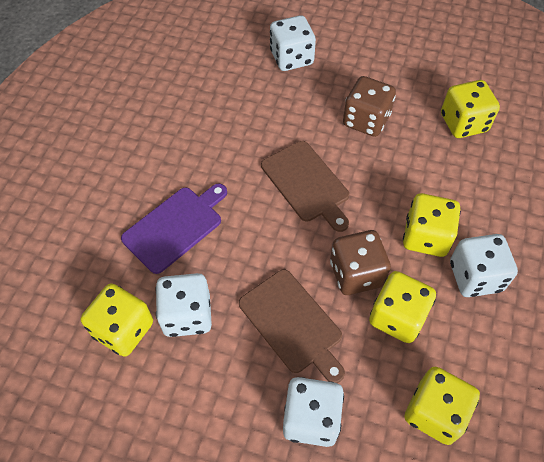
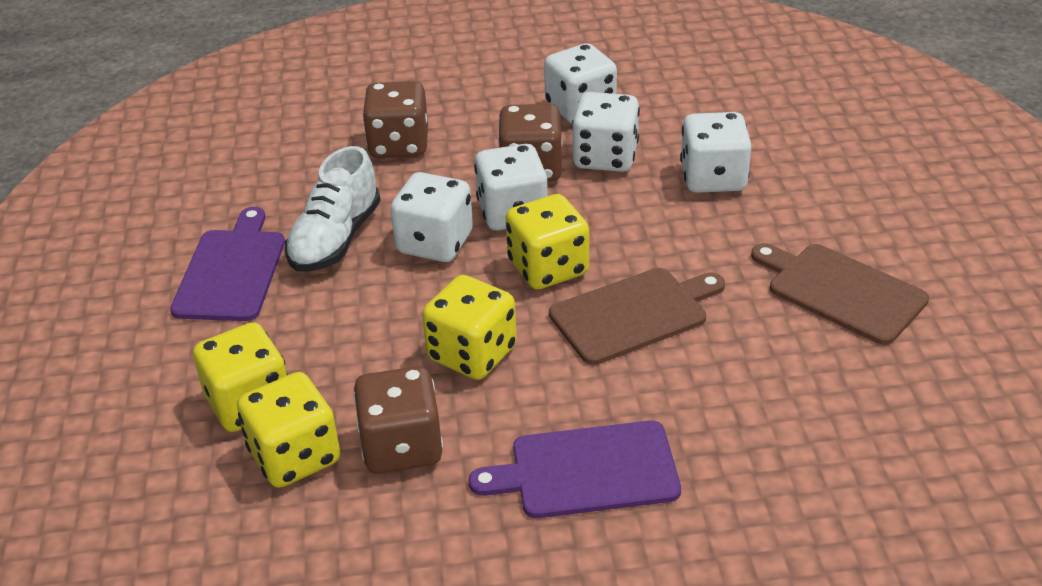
brown dice: [330,230,391,295] [343,76,396,137] = 2 -> [353,366,443,474] [362,81,428,158] [498,104,562,182] = 3
purple cutting board: [121,184,227,274] = 1 -> [170,207,285,321] [469,420,681,518] = 2
white dice: [156,273,212,337] [270,15,316,71] [283,377,344,447] [450,234,518,297] = 4 -> [390,172,473,262] [474,144,548,230] [544,43,617,123] [572,92,640,172] [680,112,752,193] = 5
white shoe: none = 0 -> [285,146,380,272] = 1
yellow dice: [81,283,153,357] [369,271,436,343] [403,193,461,257] [404,367,480,445] [441,80,500,138] = 5 -> [193,322,288,432] [237,372,340,488] [422,275,517,380] [506,194,589,289] = 4

